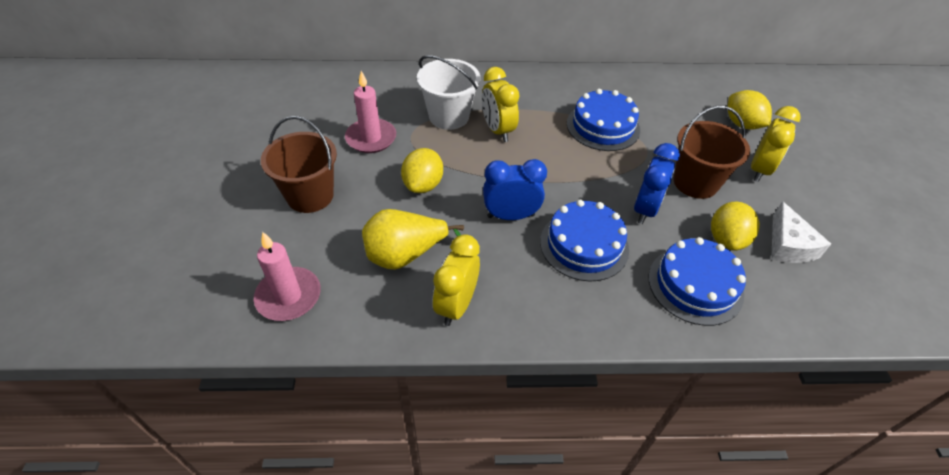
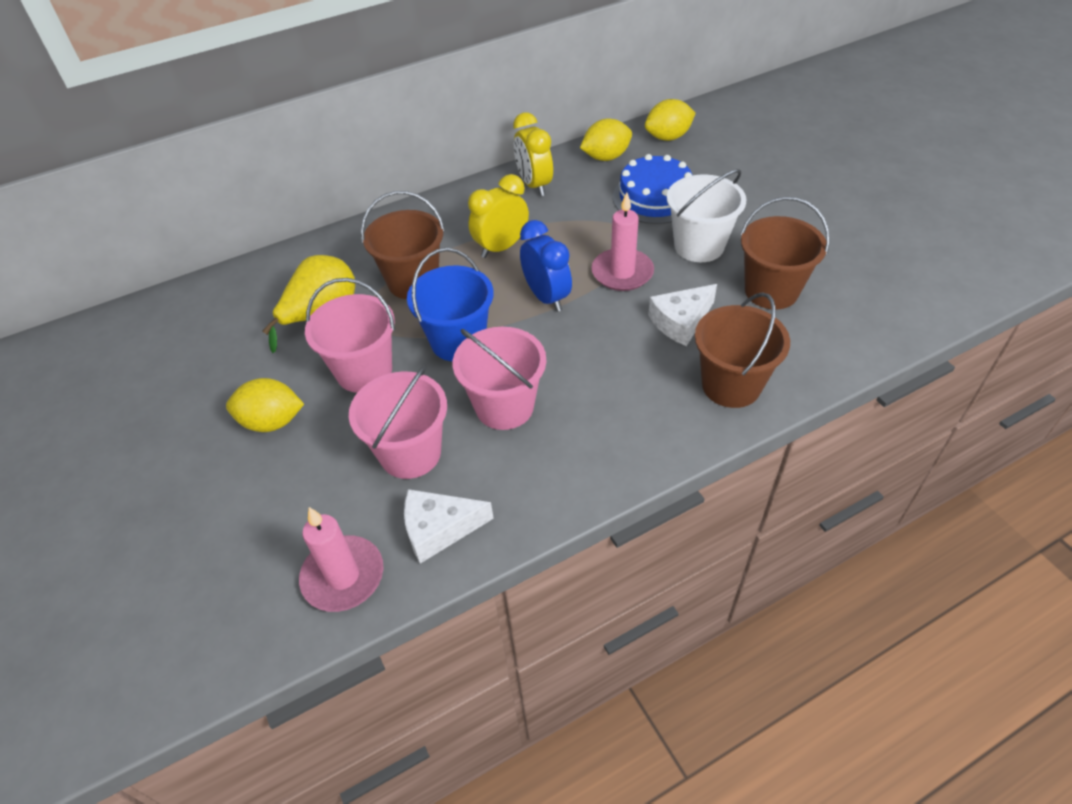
blue bucket: none = 0 -> [407,248,494,361] = 1
blue cake: [540,200,629,282] [567,89,640,151] [649,237,746,326] = 3 -> [613,154,692,224] = 1
blue clock: [483,159,547,220] [634,143,680,224] = 2 -> [520,220,572,312] = 1
brown bucket: [261,116,337,213] [674,106,750,199] = 2 -> [361,191,445,299] [695,292,790,408] [741,197,830,310] = 3
pink bucket: none = 0 -> [305,278,395,393] [349,365,447,479] [453,327,546,430] = 3
white cheese: [771,201,831,263] = 1 -> [404,489,494,564] [648,284,717,346] = 2
yellow clock: [433,234,480,326] [482,67,520,142] [751,106,801,182] = 3 -> [468,174,529,258] [513,112,553,196] = 2

